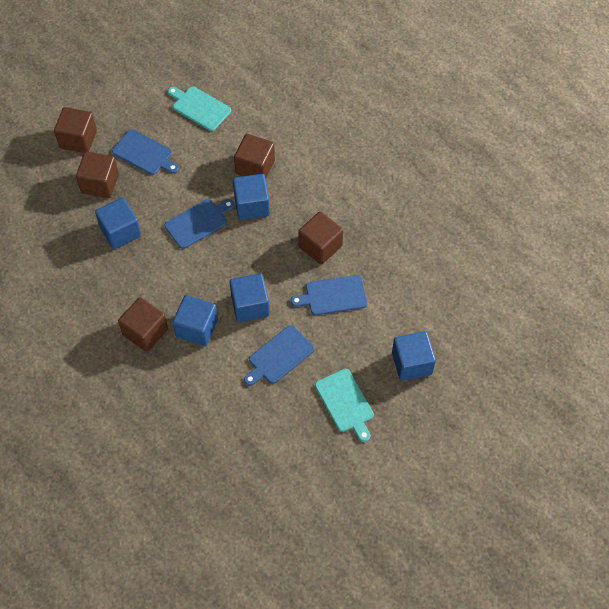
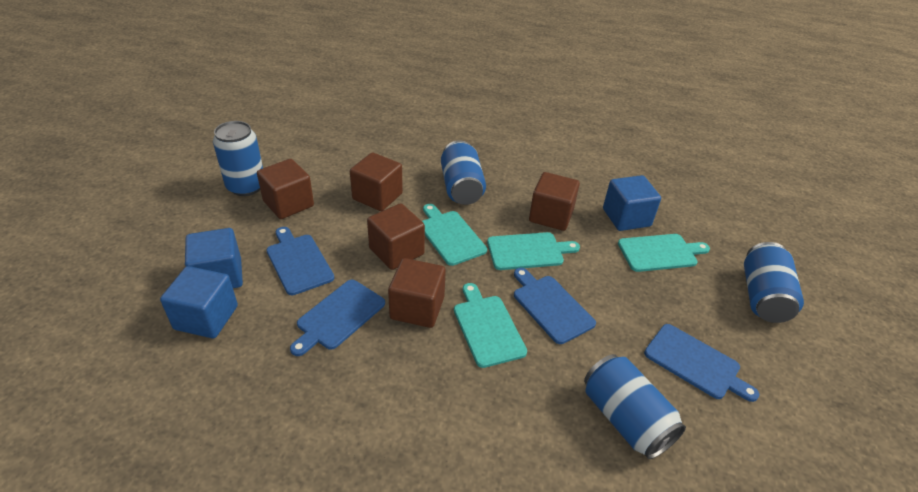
blue can: none = 0 -> [213,121,263,196] [441,140,486,205] [584,354,686,459] [744,242,804,323] = 4
blue cube: [95,197,141,249] [173,295,218,346] [230,274,270,322] [233,174,270,220] [392,331,436,381] = 5 -> [160,266,238,338] [185,228,243,288] [603,175,661,231] = 3
turquoise cutting board: [168,86,231,131] [315,369,374,442] = 2 -> [422,204,487,266] [454,283,527,368] [487,232,580,270] [618,234,710,272] = 4

